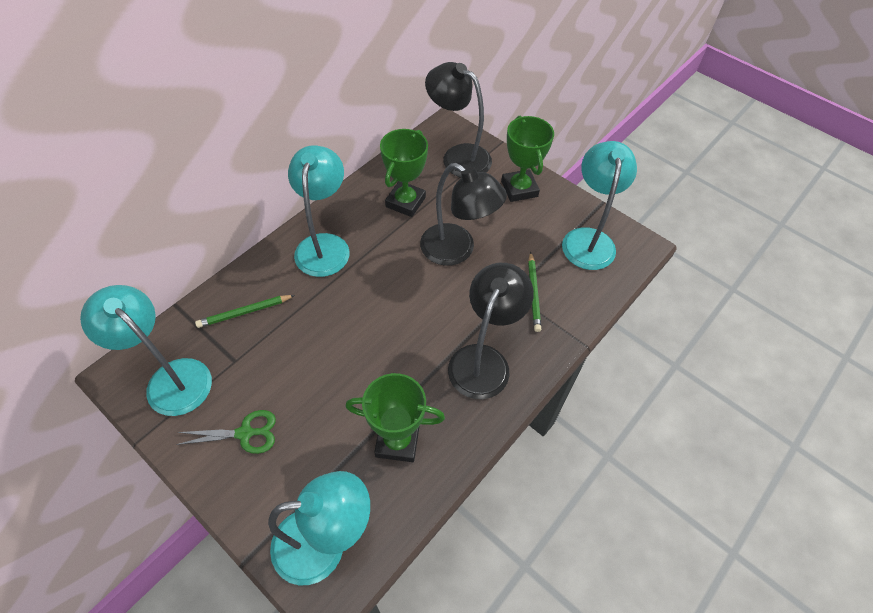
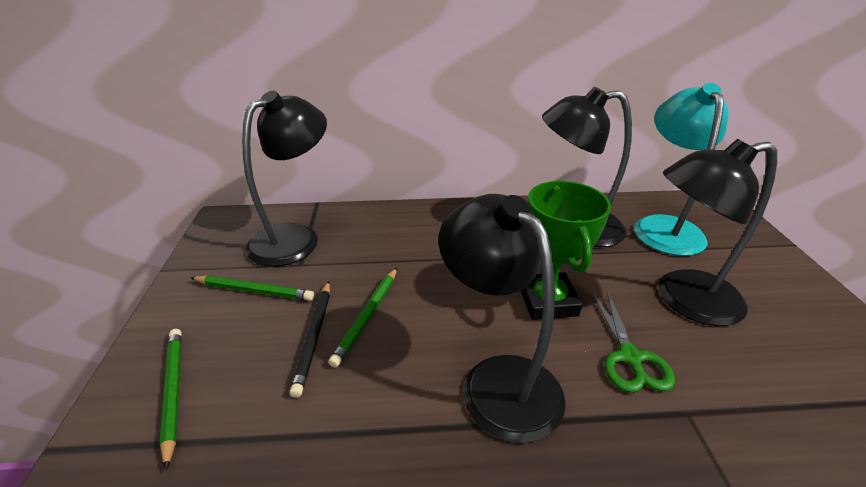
black lamp: [420,163,507,266] [425,62,492,178] [448,263,534,399] = 3 -> [242,91,327,266] [438,194,566,443] [542,87,632,247] [659,139,777,326] = 4
black pencil: none = 0 -> [289,281,330,398] = 1
green pencil: [195,295,295,328] [528,252,541,332] = 2 -> [160,329,182,470] [191,276,314,301] [328,268,397,368] = 3
green trophy: [345,373,445,462] [380,129,428,217] [501,116,554,202] = 3 -> [521,181,611,320] = 1
turquoise lamp: [80,285,212,416] [268,471,370,585] [288,145,350,277] [562,141,637,270] = 4 -> [634,83,729,256] = 1

